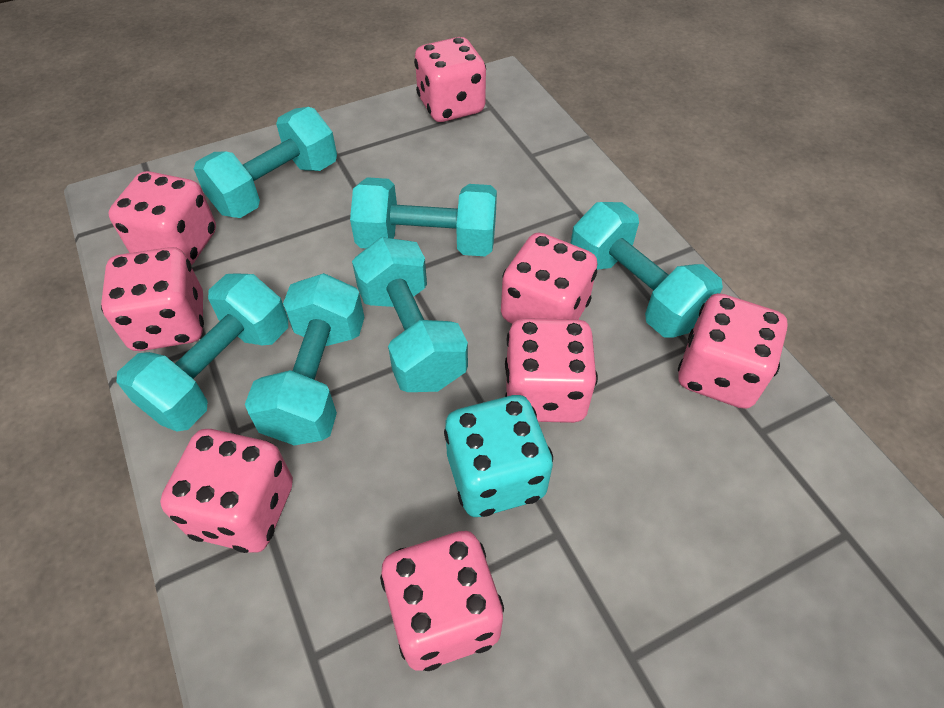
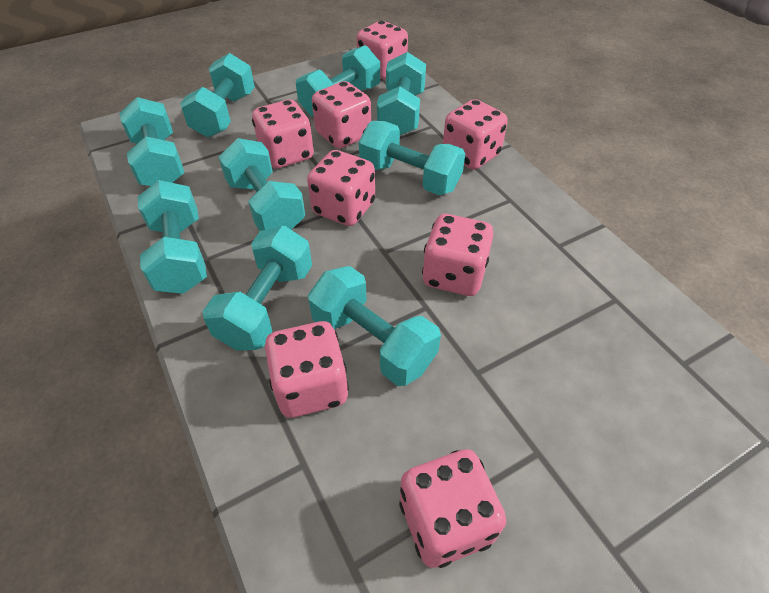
turquoise dice: [444,395,553,517] = 1 -> none = 0
turquoise dumbbell: [116,273,288,431] [194,107,337,218] [245,273,364,445] [350,177,497,256] [352,237,468,392] [570,202,723,338] = 6 -> [119,97,184,186] [138,180,207,294] [180,53,255,137] [202,226,312,350] [218,138,305,231] [296,45,380,117] [308,266,441,386] [359,121,465,195] [377,52,426,135] = 9

